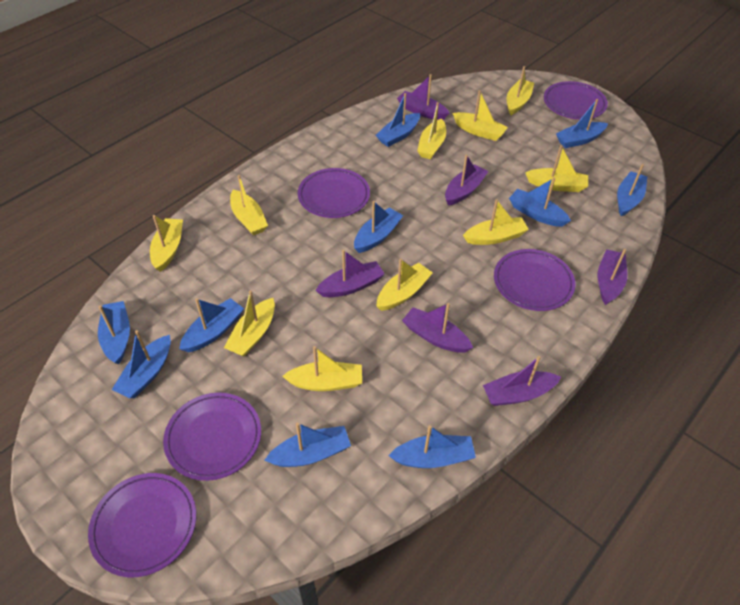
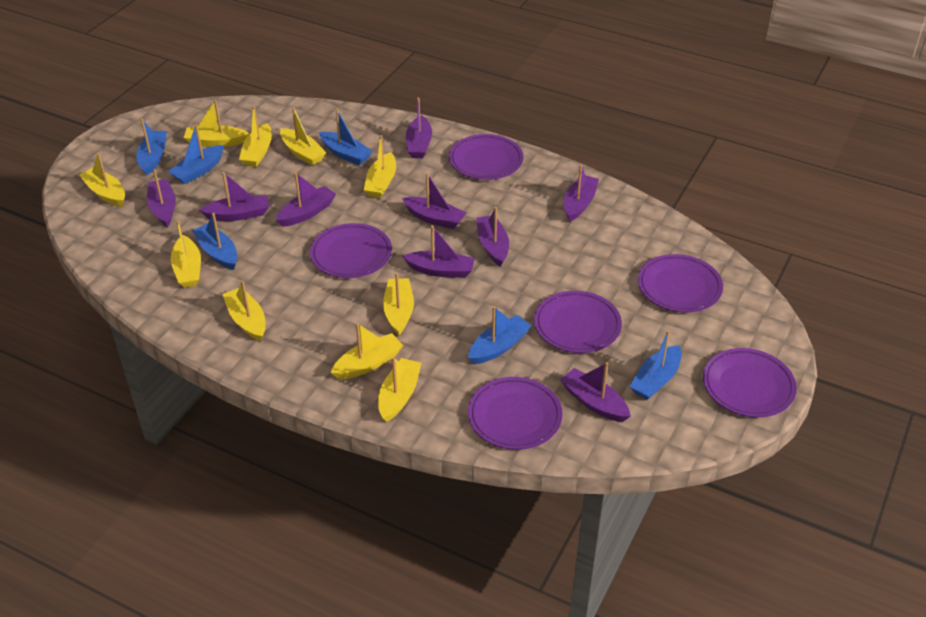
blue boat: [98,301,130,365] [112,330,171,398] [179,298,244,352] [265,423,351,467] [354,201,403,253] [376,93,420,147] [388,425,476,468] [509,178,571,227] [556,99,608,148] [617,164,647,216] = 10 -> [136,119,167,175] [168,124,224,184] [192,213,237,270] [319,109,373,165] [468,306,532,364] [630,330,682,400] = 6
purple boat: [315,250,385,297] [397,74,449,120] [402,303,473,353] [445,154,489,206] [483,356,561,406] [598,249,627,305] = 6 -> [147,169,176,227] [199,172,269,221] [276,172,336,227] [402,173,466,229] [402,225,475,278] [406,98,432,158] [476,207,509,267] [560,362,631,422] [564,164,599,222] = 9
purple plate: [88,473,196,577] [163,393,261,481] [298,168,370,218] [494,249,575,311] [544,81,608,120] = 5 -> [310,223,392,278] [449,134,524,180] [468,377,563,450] [534,291,622,353] [638,254,723,312] [703,348,797,417] = 6

